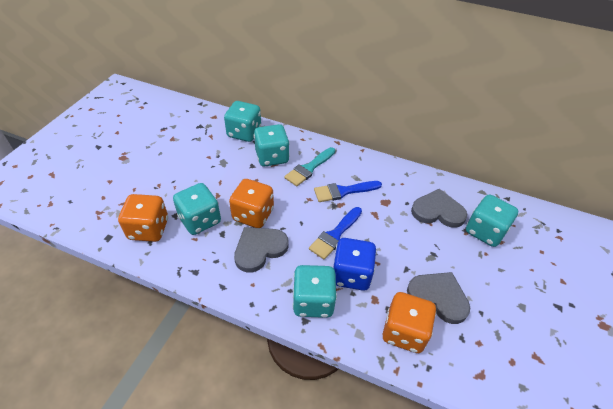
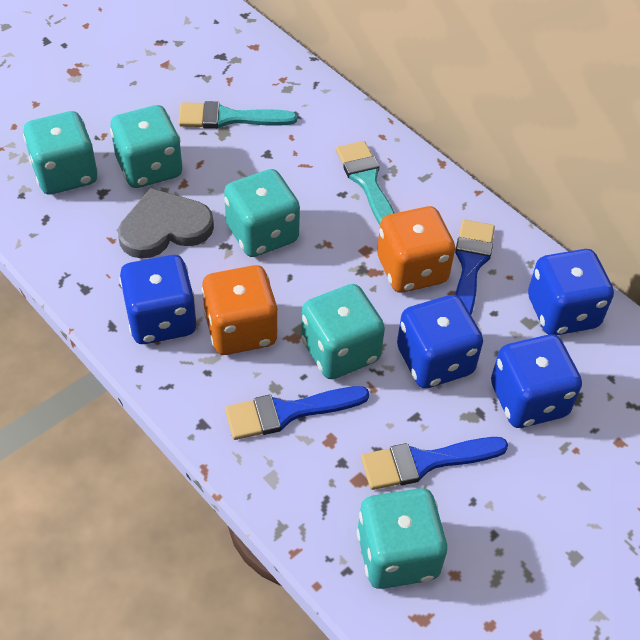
blue brush: [309,207,362,260] [314,181,382,202] = 2 -> [225,386,369,440] [361,437,508,490] [455,219,495,315] = 3
blue dice: [333,238,377,291] = 1 -> [119,255,197,344] [397,295,483,388] [491,334,582,428] [528,249,614,335] = 4
grey heart: [234,227,289,273] [407,272,470,324] [411,189,467,228] = 3 -> [118,188,214,259] = 1
orange dice: [118,194,168,242] [229,179,274,228] [383,292,436,353] = 3 -> [202,265,278,355] [377,206,455,293] = 2
turquoise brush: [284,147,335,186] = 1 -> [178,101,297,129] [336,141,394,225] = 2

